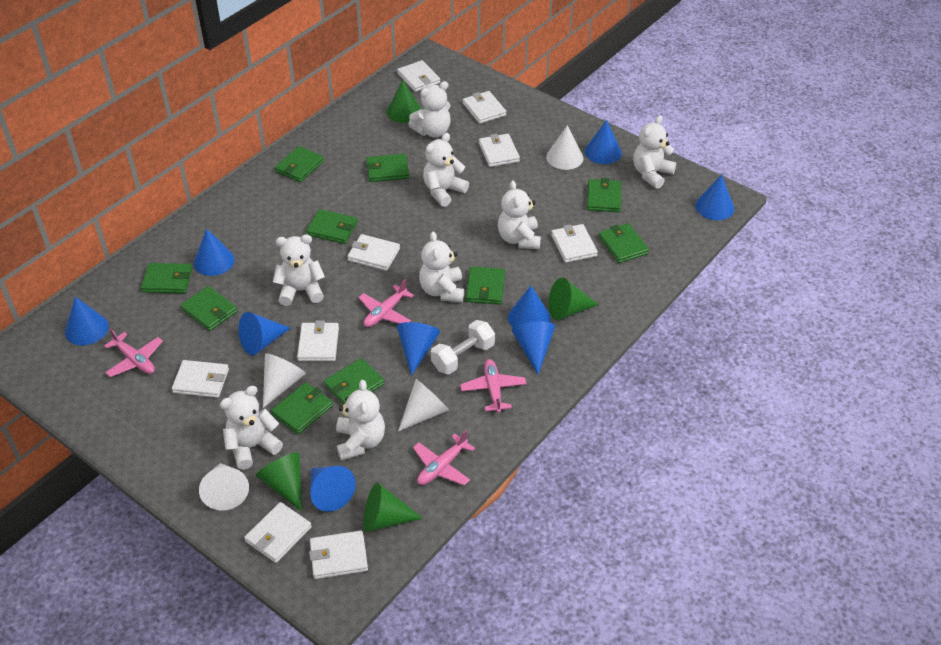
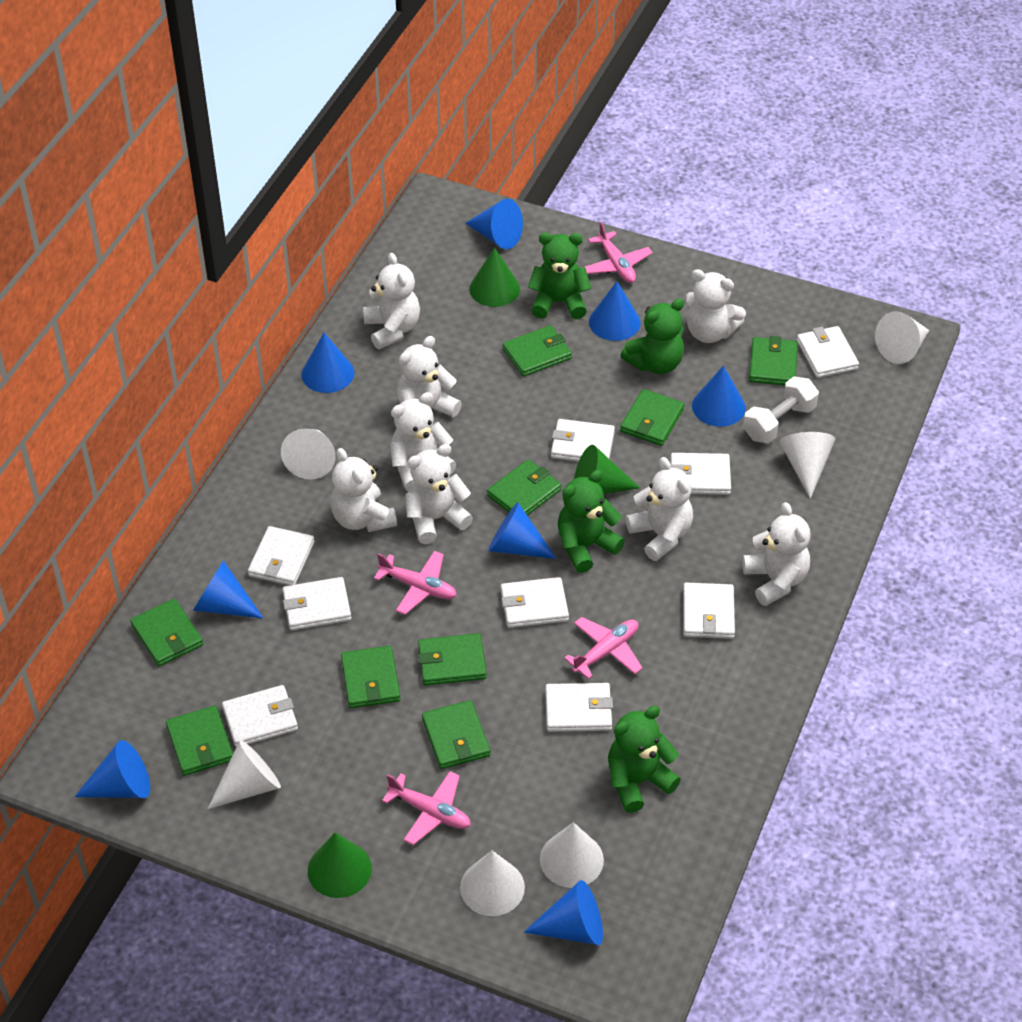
blue cone: [65,297,109,345] [194,229,235,276] [238,312,290,355] [310,466,356,512] [397,322,440,376] [508,286,550,328] [512,322,555,375] [585,120,622,164] [695,174,734,220] = 9 -> [75,740,150,798] [193,560,263,618] [302,333,354,393] [465,199,523,249] [488,502,557,559] [524,880,603,945] [589,281,641,341] [692,366,746,427] = 8
green cone: [255,452,302,511] [363,482,423,532] [387,80,421,123] [548,278,599,320] = 4 -> [308,832,372,898] [469,247,520,307] [574,445,640,494] = 3
green teddy bear: none = 0 -> [528,233,591,319] [557,470,625,573] [608,706,681,813] [620,298,684,374] = 4
green wallet: [141,263,192,293] [181,286,238,331] [271,382,333,434] [275,146,324,182] [306,209,358,244] [324,358,384,405] [366,154,409,182] [466,266,505,305] [587,178,622,212] [599,223,649,263] = 10 -> [130,599,203,666] [166,706,233,776] [341,646,400,708] [418,633,487,686] [422,700,491,769] [487,459,561,516] [503,325,572,377] [620,389,685,446] [749,336,798,385] = 9
white cone: [199,463,249,511] [263,353,306,408] [398,379,449,432] [546,125,583,170] = 4 -> [208,740,281,809] [281,428,336,479] [460,851,525,916] [540,822,604,888] [780,432,835,499] [875,311,930,364] = 6

